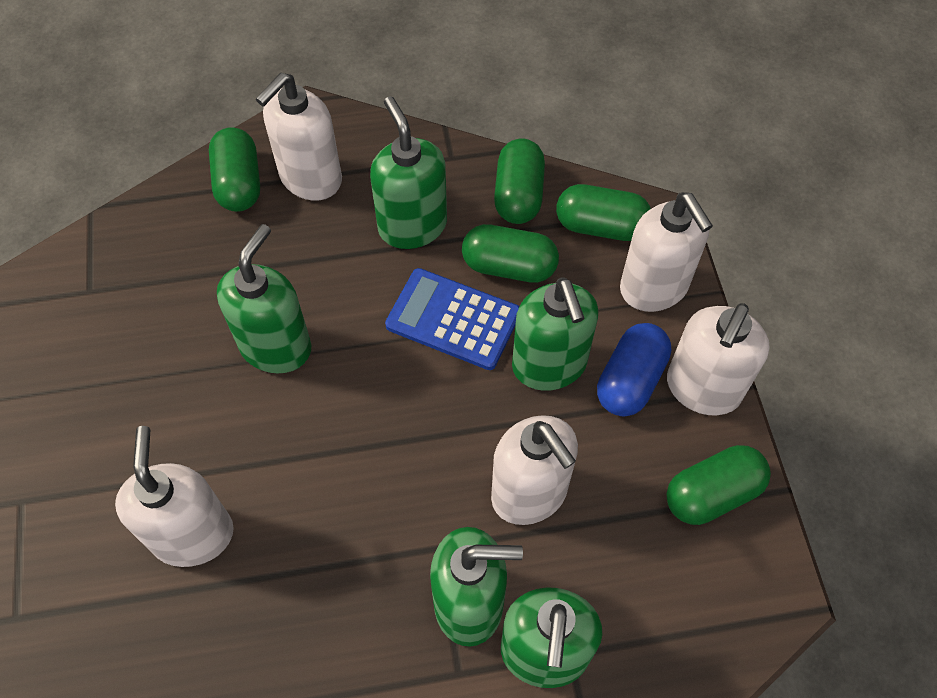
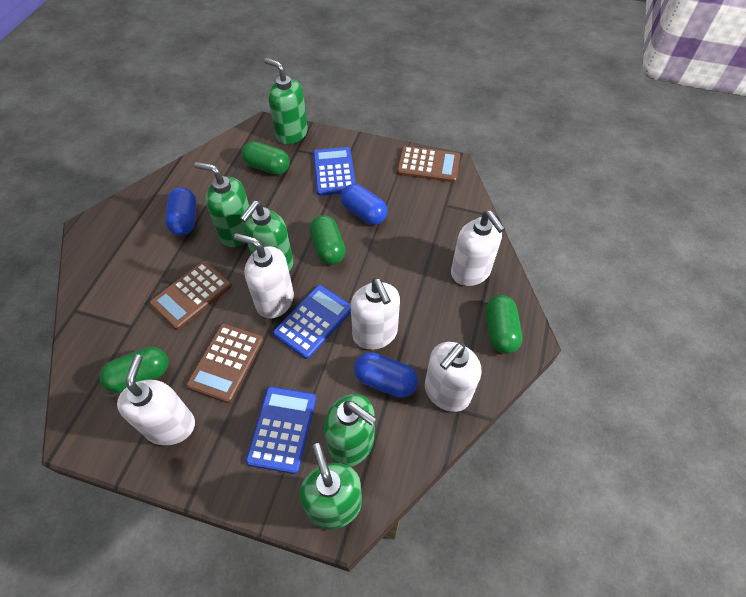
blue calculator: [385,268,519,370] = 1 -> [246,387,316,474] [273,285,351,359] [313,147,356,196] = 3
blue capsule: [597,323,671,416] = 1 -> [165,187,196,235] [341,184,388,225] [354,352,418,398] = 3
brown calculator: none = 0 -> [149,261,232,330] [186,323,264,403] [397,146,460,183] = 3
green capsule: [209,127,260,212] [462,224,559,283] [494,138,545,224] [556,184,651,241] [666,445,771,525] = 5 -> [99,347,169,393] [242,141,290,175] [309,215,346,265] [486,295,522,354] = 4

